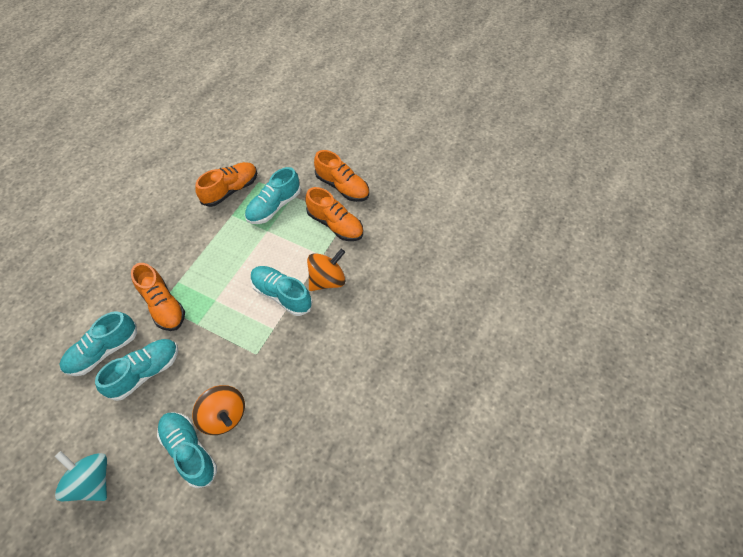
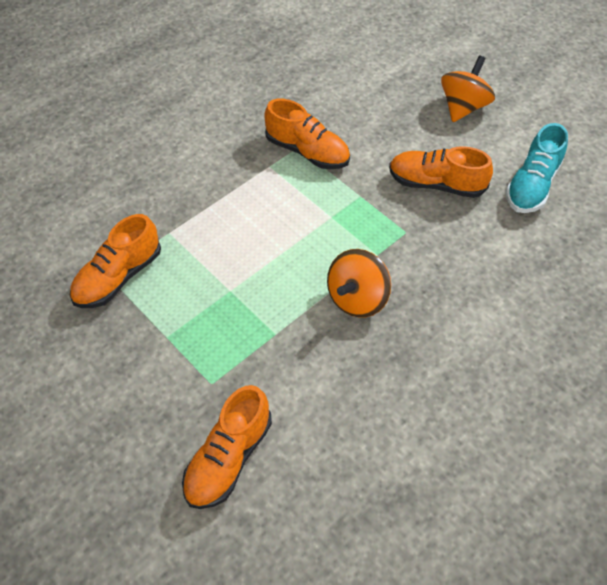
turquoise shoe: [60,311,137,376] [95,339,178,401] [157,412,217,488] [245,167,301,224] [251,266,312,316] = 5 -> [505,123,568,213] = 1
turquoise spinning top: [55,451,107,501] = 1 -> none = 0

